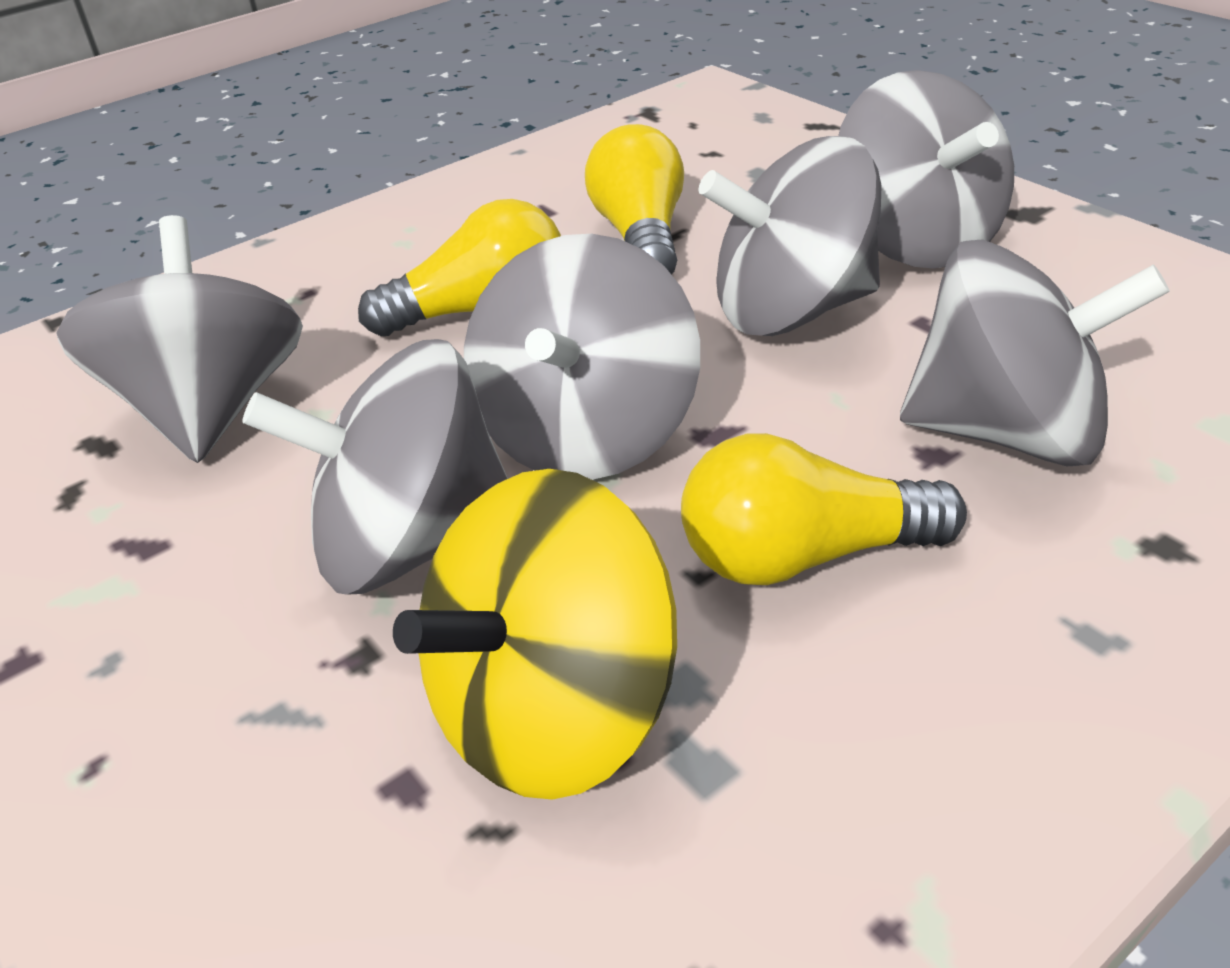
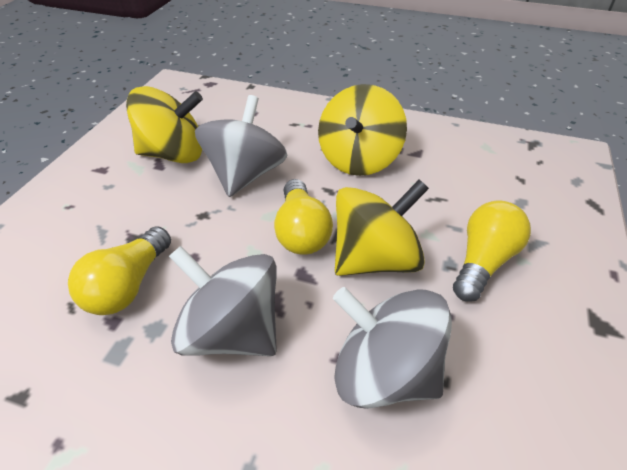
grey spinning top: [57,215,303,463] [242,339,508,595] [464,234,700,480] [699,136,882,336] [838,70,1014,269] [900,239,1170,466] = 6 -> [169,246,277,356] [195,95,287,197] [333,287,452,409] = 3
yellow spinning top: [393,469,677,800] = 1 -> [126,86,203,163] [318,84,407,176] [335,180,429,276] = 3

